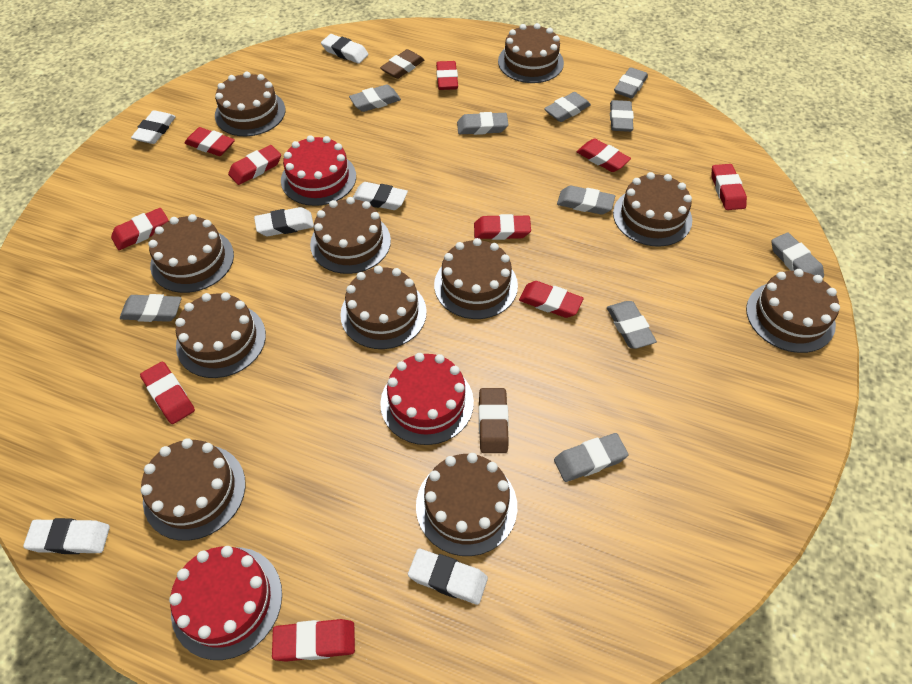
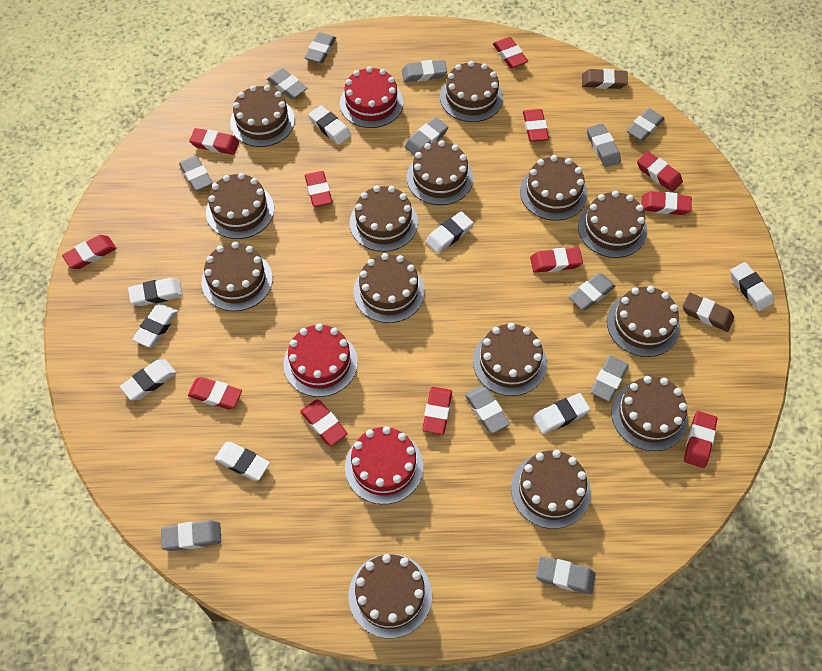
brown cake: [141,438,246,541] [148,214,234,293] [175,292,266,378] [215,72,285,136] [310,197,391,274] [340,266,427,349] [416,453,517,556] [434,238,518,319] [498,23,564,83] [613,172,692,247] [746,269,840,353] = 11 -> [201,242,273,311] [206,173,274,239] [230,85,295,147] [349,554,432,638] [350,185,418,252] [353,253,425,323] [407,140,473,205] [440,61,503,122] [473,323,547,396] [511,450,591,529] [520,155,587,221] [578,191,647,258] [607,286,680,357] [611,376,688,451] = 14
grey eraser: [120,294,182,322] [349,84,401,112] [457,112,508,135] [544,92,591,122] [554,433,629,482] [557,186,615,215] [607,301,657,349] [610,100,634,132] [614,67,648,98] [772,232,824,278] = 10 -> [161,520,221,551] [179,156,213,191] [267,68,307,99] [304,32,336,63] [402,60,447,82] [404,117,448,156] [465,386,510,433] [536,556,596,594] [569,273,615,310] [587,123,621,167] [590,356,629,402] [627,108,665,141] = 12
red eraser: [111,208,169,250] [140,362,195,424] [185,127,235,156] [228,145,281,185] [272,619,355,662] [436,61,458,90] [474,214,531,240] [519,281,583,318] [577,139,631,172] [712,164,747,210] = 10 -> [62,235,116,269] [188,377,242,410] [189,128,239,155] [300,399,348,446] [305,171,332,207] [422,387,452,435] [493,37,528,68] [523,109,549,142] [530,248,583,273] [637,151,683,192] [641,191,692,215] [684,411,717,468] = 12
white eraser: [23,518,110,554] [131,110,176,144] [254,207,314,236] [321,34,369,64] [353,182,408,210] [408,548,488,605] = 6 -> [120,359,176,401] [128,278,183,306] [132,304,178,347] [215,442,270,481] [308,105,351,145] [426,212,473,254] [533,393,590,434] [730,262,774,311] = 8

